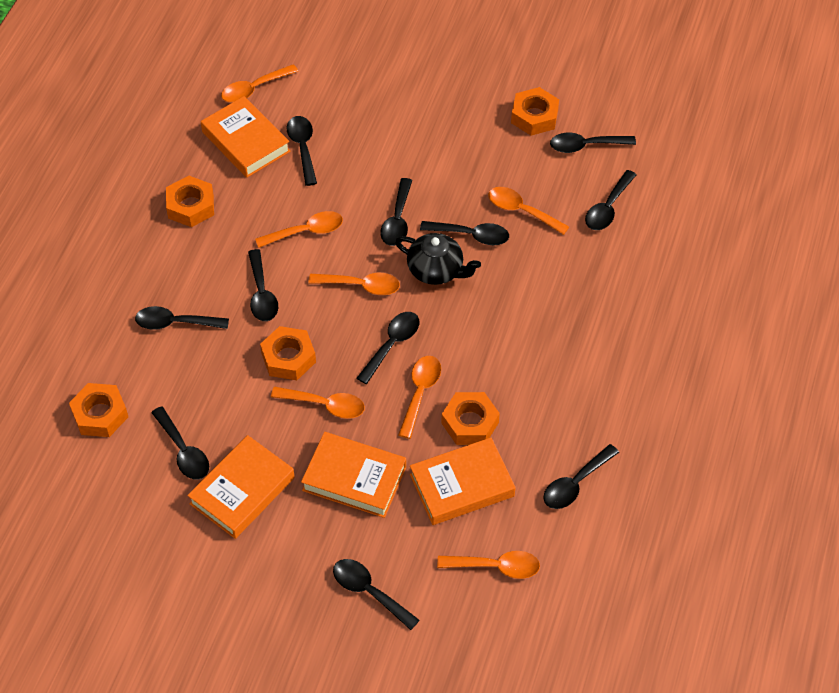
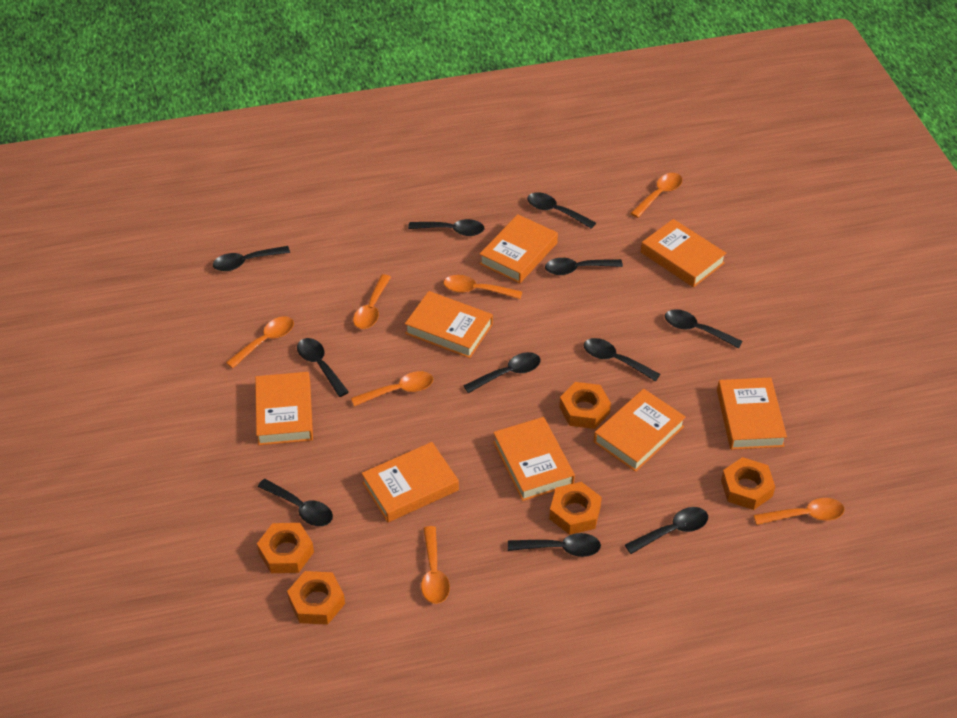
black teapot: [395,233,481,285] = 1 -> none = 0
orange book: [187,435,295,539] [201,96,290,178] [301,432,406,518] [410,438,516,525] = 4 -> [255,372,313,445] [362,442,459,522] [405,291,493,358] [480,214,558,283] [493,417,575,501] [594,389,686,472] [641,219,727,287] [717,377,787,450] = 8

